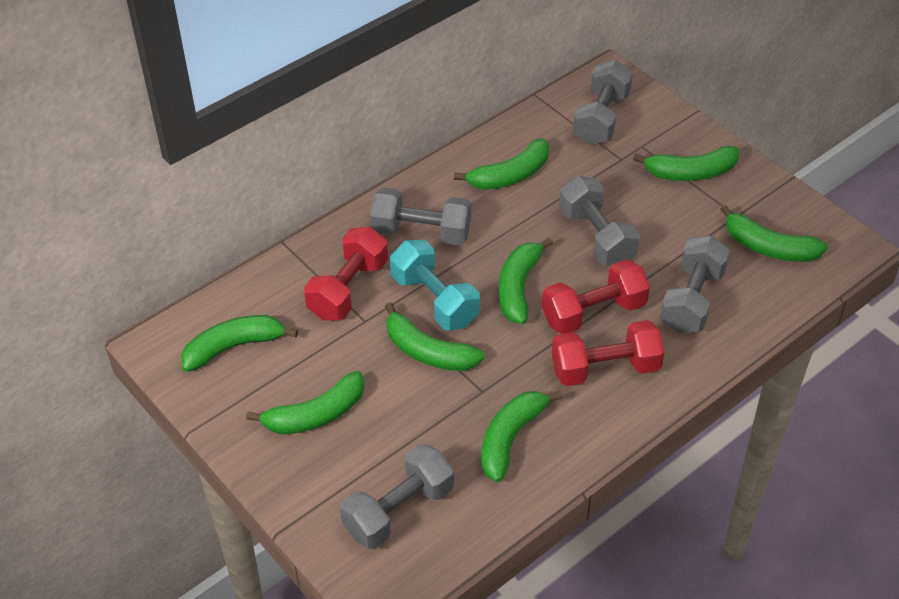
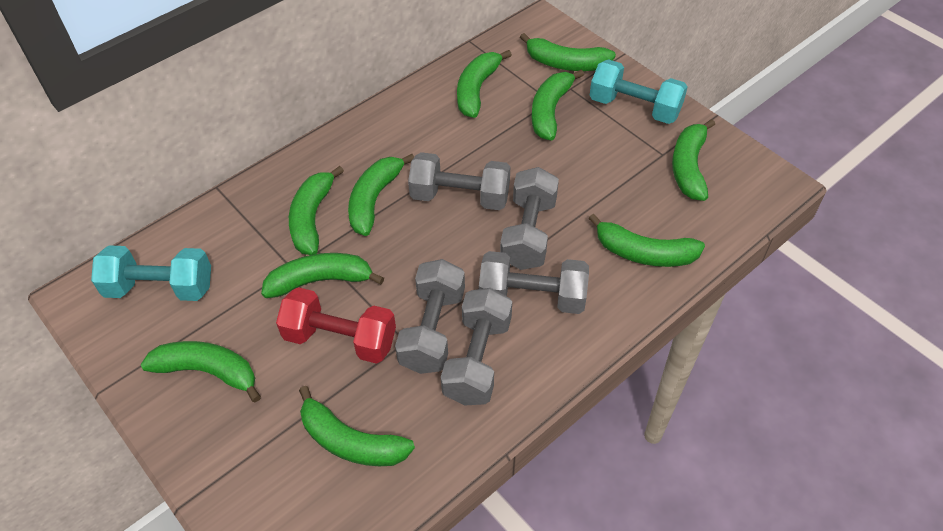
green banana: [181,315,298,372] [246,371,364,434] [385,302,484,371] [454,138,549,190] [481,391,563,482] [499,237,553,324] [633,146,739,181] [720,205,828,262] = 8 -> [141,341,261,402] [261,253,384,298] [289,166,344,255] [299,386,415,466] [348,154,414,236] [457,50,512,118] [520,33,616,71] [531,70,584,140] [588,214,705,267] [672,119,715,201] = 10
red dumbbell: [304,227,388,321] [542,259,650,334] [552,320,664,386] = 3 -> [276,287,396,364] = 1
turquoise dumbbell: [390,240,480,330] = 1 -> [91,245,211,301] [589,59,688,124] = 2

